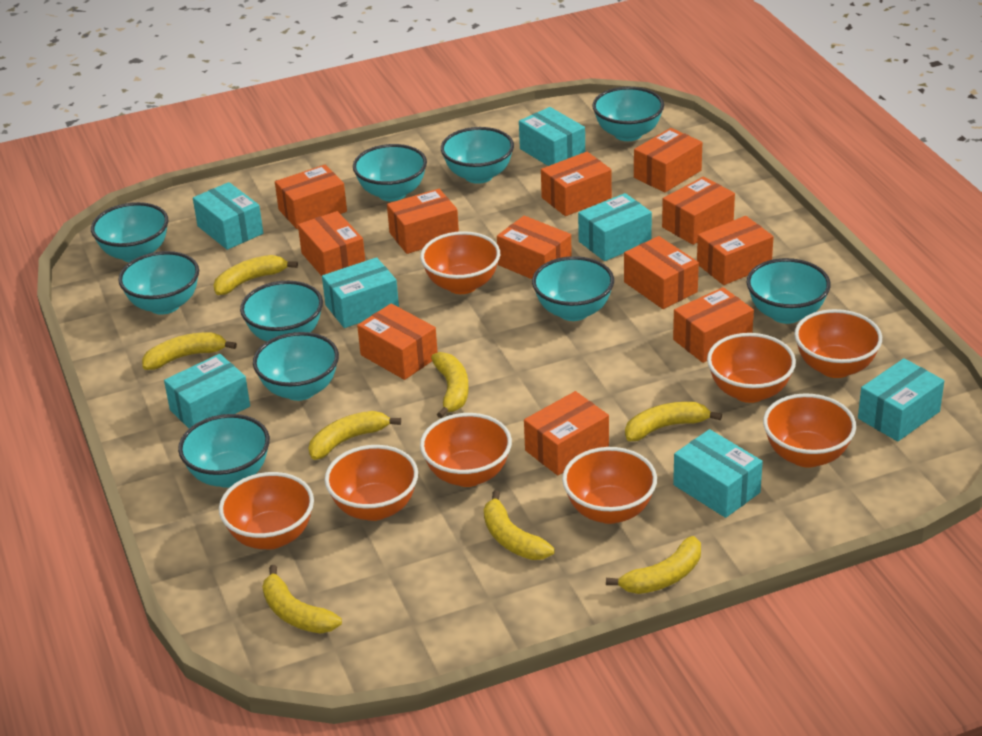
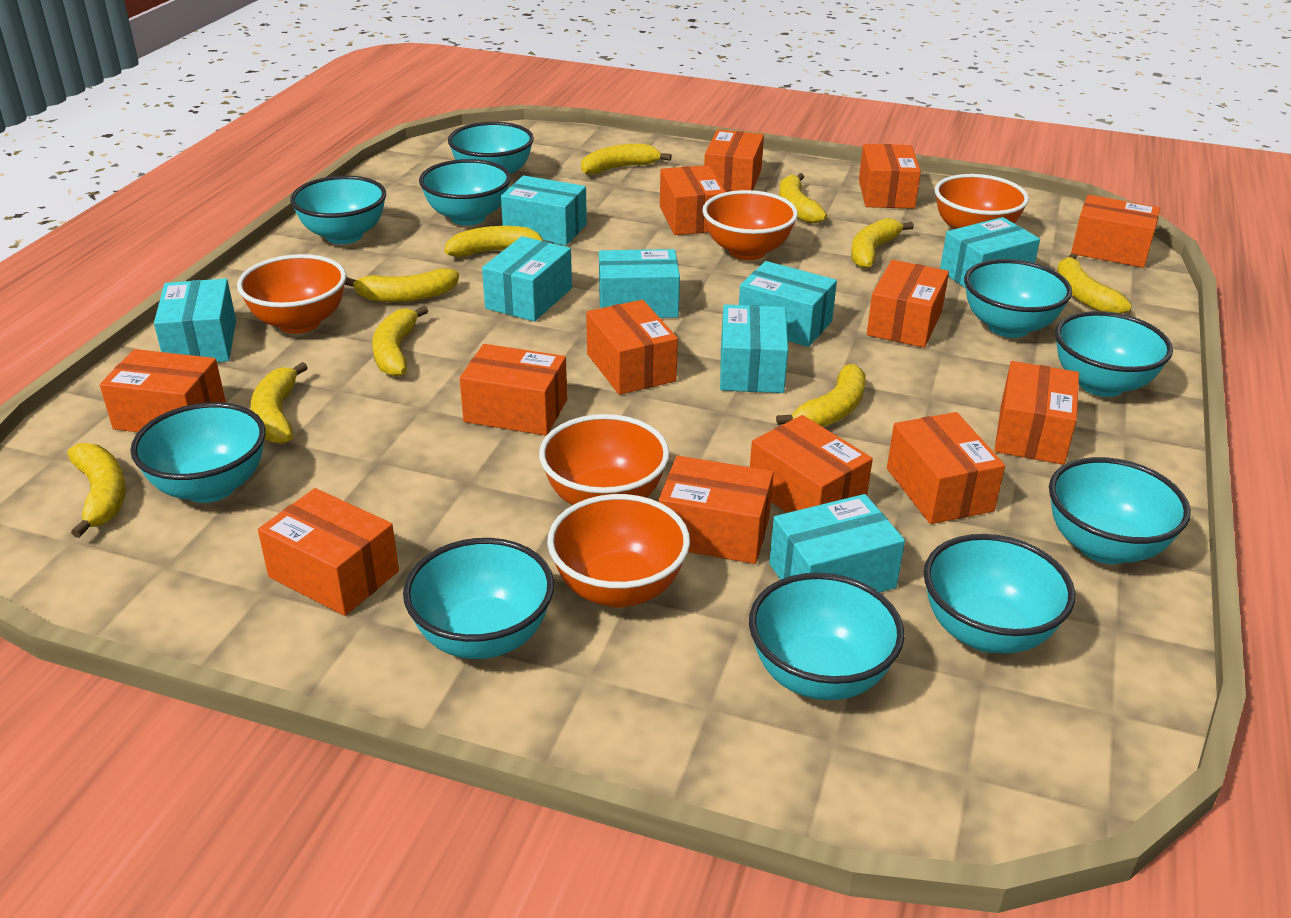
orange bowl: [219,472,314,549] [325,445,418,521] [420,231,500,294] [420,413,512,487] [562,447,657,524] [707,333,796,403] [763,393,856,468] [794,309,882,378] = 8 -> [237,254,346,334] [539,414,670,505] [547,494,690,607] [702,190,798,260] [935,174,1029,229] = 5
orange box: [275,165,347,229] [298,211,365,276] [357,303,438,380] [387,189,459,254] [497,216,572,279] [524,391,609,475] [541,152,612,216] [624,236,699,309] [634,128,702,193] [662,176,735,245] [673,287,754,363] [697,216,774,285] = 12 -> [100,349,226,432] [258,488,399,616] [460,344,567,436] [586,300,678,395] [659,456,774,564] [660,165,726,235] [704,129,764,192] [750,415,873,513] [859,144,921,209] [867,260,949,348] [887,412,1005,524] [994,361,1079,465] [1071,195,1160,268] = 13
turquoise box: [164,354,250,428] [193,182,263,250] [322,257,399,328] [519,107,585,166] [578,193,652,261] [673,429,763,518] [858,358,944,442] = 7 -> [154,279,236,362] [482,236,572,322] [501,176,587,246] [599,249,680,318] [720,304,788,393] [739,261,837,347] [769,494,905,593] [940,217,1040,288] = 8
yellow banana: [142,333,237,370] [213,255,298,295] [263,565,342,634] [309,411,401,460] [431,352,469,418] [484,490,555,560] [606,536,701,594] [625,402,722,441] = 8 -> [67,443,126,538] [251,362,308,444] [344,269,459,302] [372,306,428,377] [444,226,554,257] [581,144,672,175] [776,364,865,427] [779,173,827,223] [851,218,914,269] [1057,253,1132,314] = 10

